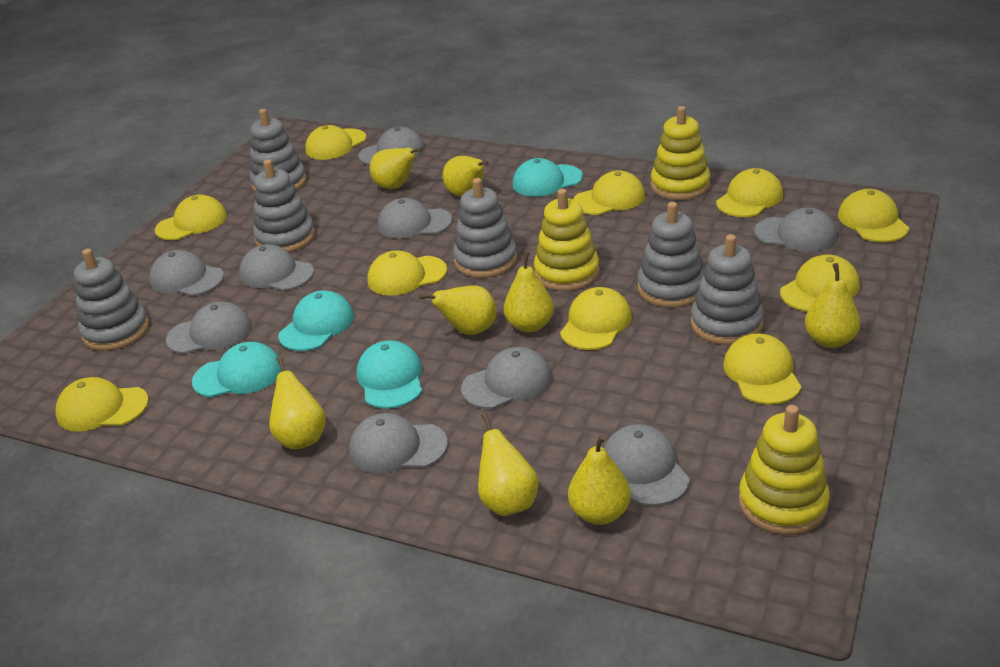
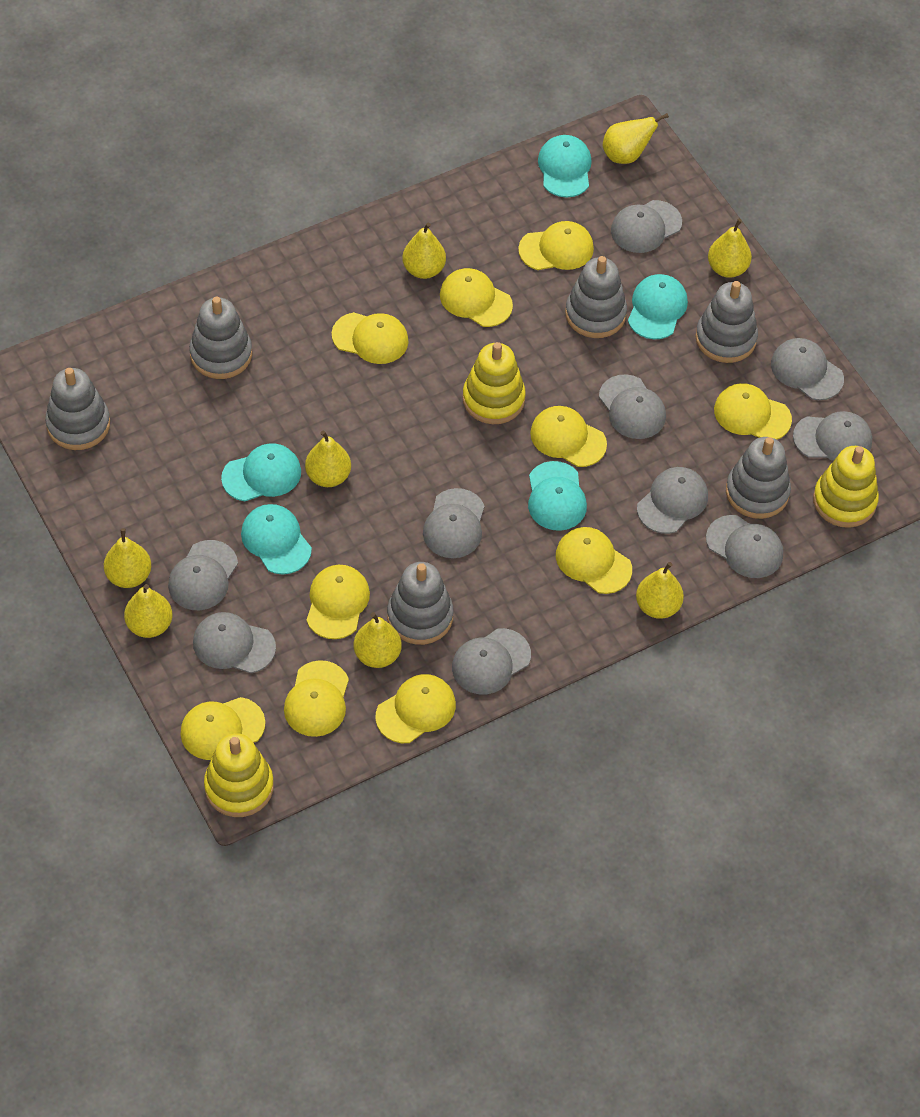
grey cap: [149,250,224,296] [166,302,252,354] [239,244,314,291] [349,413,448,473] [359,127,425,165] [378,198,452,239] [461,347,552,409] [604,424,690,506] [754,208,837,252] = 9 -> [168,540,238,610] [193,612,276,673] [423,488,485,558] [452,628,531,694] [599,374,666,439] [611,200,682,253] [637,467,708,534] [706,515,783,578] [771,338,844,400] [793,411,872,461] = 10
turquoise cap: [192,342,282,397] [278,291,354,351] [357,340,422,409] [512,158,583,197] = 4 -> [221,443,301,502] [241,504,312,574] [528,461,587,531] [538,135,592,197] [628,274,688,339] = 5

